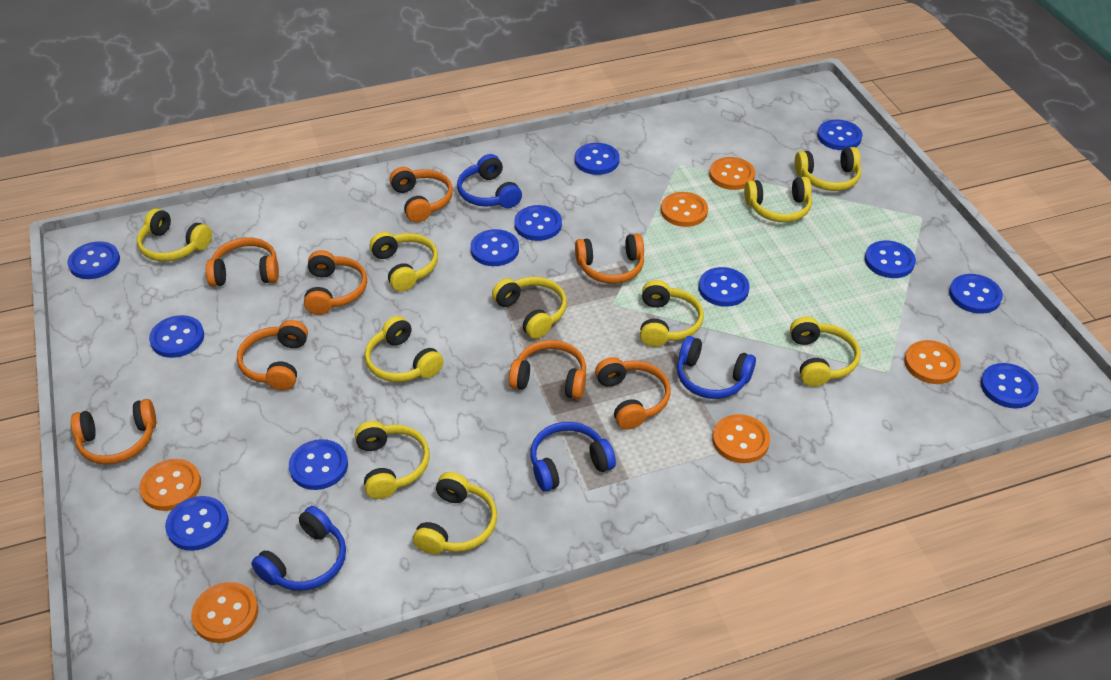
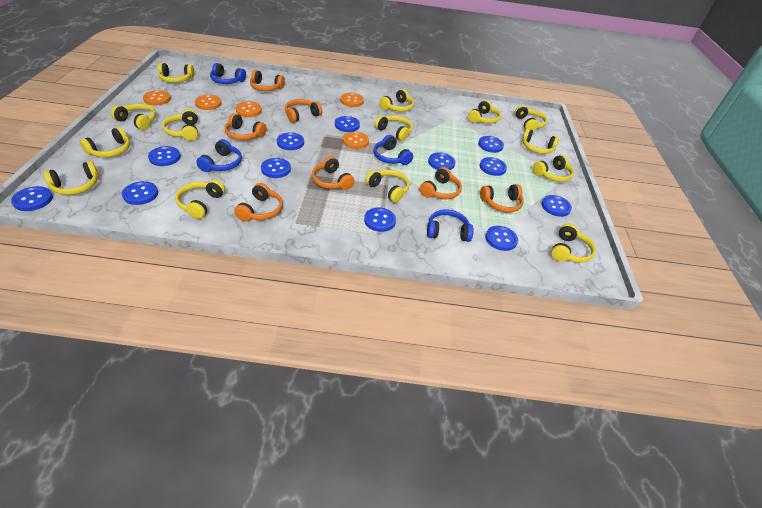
orange button: [139,459,201,511] [191,582,258,643] [661,192,708,227] [709,157,755,190] [712,414,770,463] [904,340,961,384] = 6 -> [143,90,171,105] [195,95,222,110] [236,102,262,117] [340,93,364,107] [343,132,369,149] = 5
orange headphones: [71,399,156,465] [206,237,279,287] [237,320,308,391] [304,250,367,315] [389,167,453,223] [509,340,586,399] [575,233,644,284] [595,357,671,430] = 8 -> [225,113,267,140] [234,183,283,221] [250,70,285,91] [285,99,322,123] [312,156,355,190] [420,167,462,199] [480,184,524,213] = 7
yellow headphones: [137,208,212,261] [355,421,430,499] [365,316,444,382] [370,232,438,292] [413,472,497,554] [492,277,567,339] [640,280,704,347] [744,177,812,222] [790,316,860,387] [795,147,861,191] = 10 -> [43,161,99,195] [80,127,130,157] [111,104,156,130] [158,63,194,83] [162,109,198,141] [175,180,225,219] [366,170,410,203] [375,115,412,141] [379,89,414,112] [468,100,501,123] [515,105,547,131] [522,129,559,154] [533,155,574,182] [551,223,596,263] = 14

